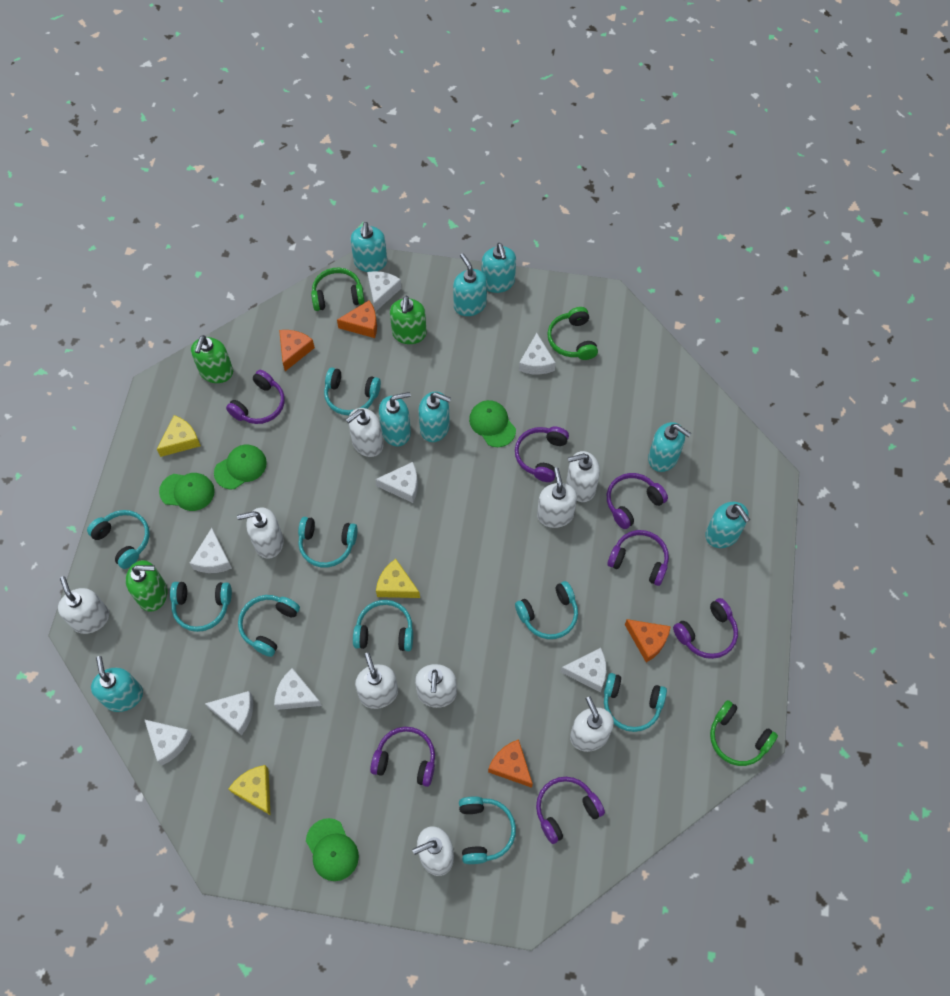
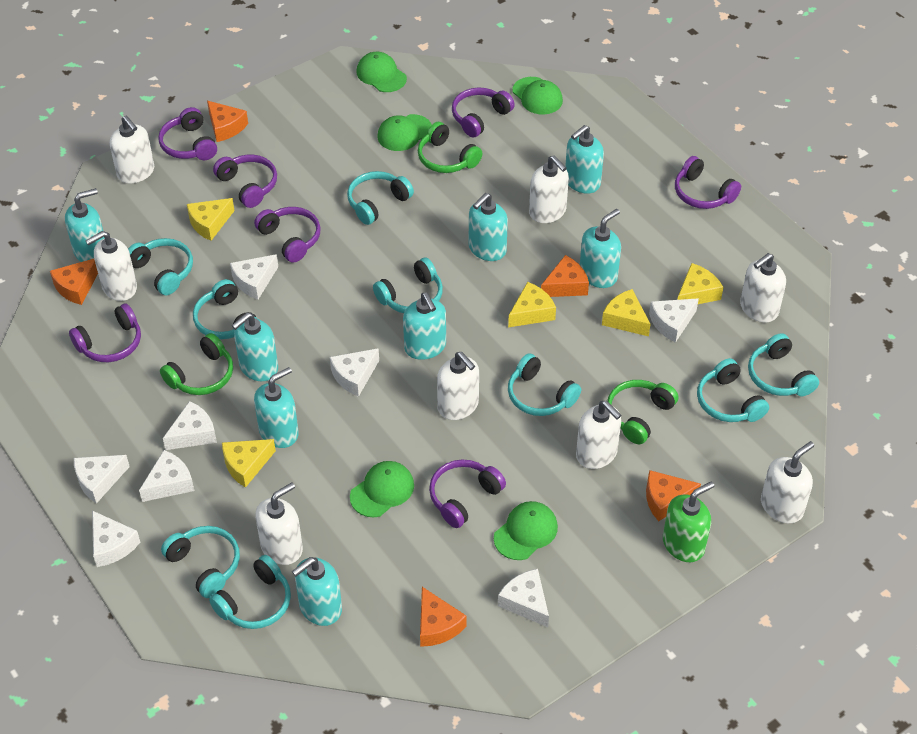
green cap: [159,473,215,511] [214,445,267,489] [306,818,359,881] [469,400,516,447] = 4 -> [350,461,414,517] [357,52,407,92] [377,114,432,151] [494,501,558,560] [513,77,563,115] = 5
green soap dispenser: [126,560,167,612] [191,335,233,383] [390,296,427,344] = 3 -> [663,481,714,562] = 1
orange cheese: [279,330,315,371] [337,300,377,338] [488,739,533,788] [625,619,671,662] = 4 -> [50,259,98,305] [207,101,248,142] [420,587,466,647] [541,255,589,297] [646,470,701,521] = 5
white soap dispenser: [58,576,109,634] [237,507,284,558] [346,408,384,457] [355,653,398,709] [412,826,454,876] [415,664,457,708] [537,468,577,528] [566,451,600,502] [570,696,614,752] = 9 -> [85,231,137,301] [110,116,154,183] [255,483,303,565] [437,352,479,420] [529,155,569,223] [576,401,621,469] [740,253,786,322] [761,441,814,523] = 8
yellow cheese: [157,415,201,457] [229,765,270,815] [376,559,420,598] = 3 -> [187,198,234,241] [222,439,276,488] [508,282,556,327] [602,289,650,336] [677,263,723,304] = 5

